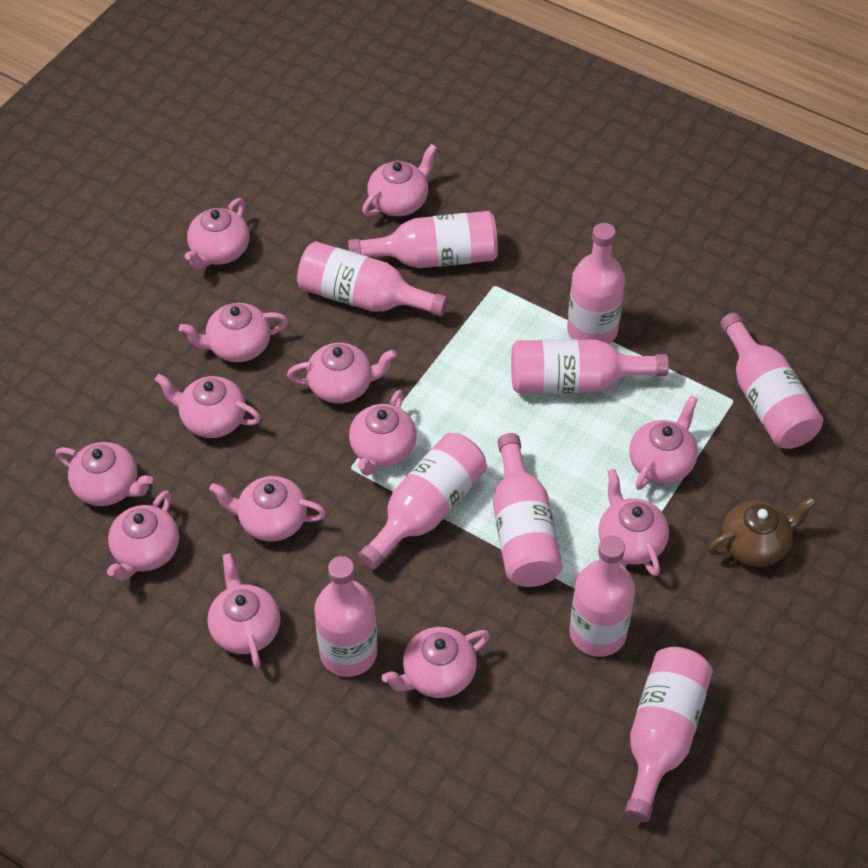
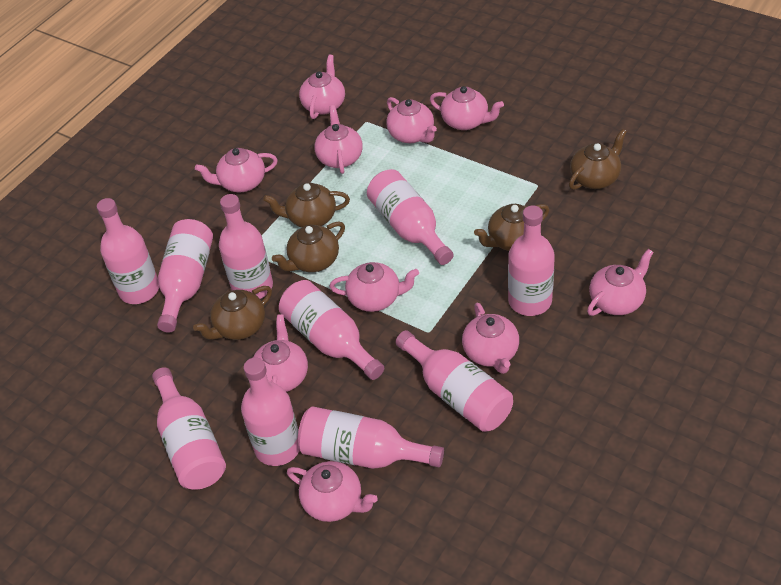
brown teapot: [708,497,817,567] = 1 -> [193,286,272,340] [263,183,350,228] [272,221,345,272] [474,204,549,251] [569,129,627,190] = 5
pink teapot: [56,442,153,506] [107,490,179,581] [155,374,261,438] [179,303,288,362] [184,198,249,269] [207,553,280,668] [209,476,326,541] [287,343,397,403] [349,390,417,476] [362,144,437,216] [382,627,490,698] [599,469,669,576] [629,396,698,490] = 13 -> [195,148,278,192] [253,314,308,392] [287,461,378,522] [299,55,345,119] [314,105,363,174] [330,262,419,312] [386,97,437,143] [430,86,504,130] [462,303,519,374] [587,249,653,316] = 10

